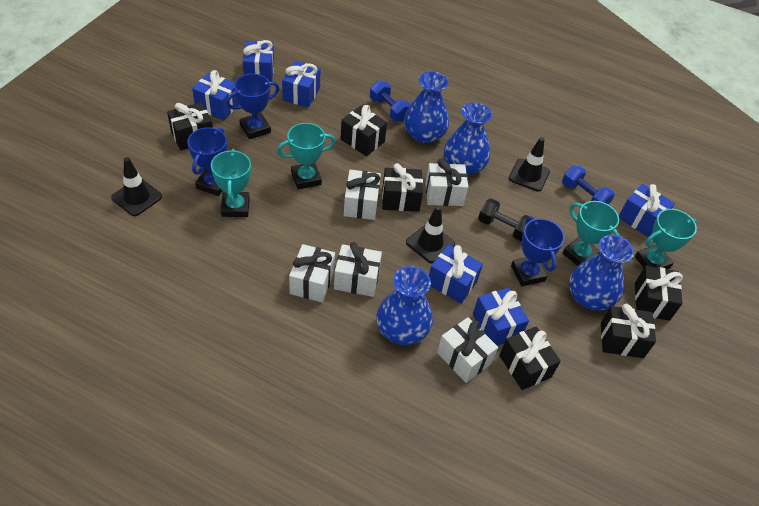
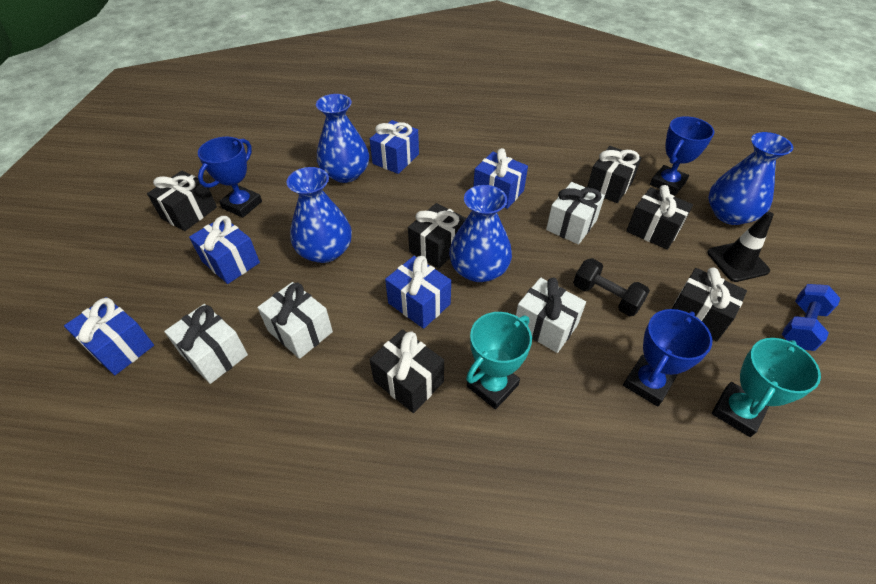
black traffic cone: [111,157,162,216] [406,206,455,263] [509,137,550,192] = 3 -> [707,211,774,282] = 1
blue dumbbell: [370,80,411,122] [562,166,615,205] = 2 -> [782,284,840,351] = 1
blue gift: [192,70,239,120] [243,40,274,81] [282,61,321,108] [429,245,483,304] [473,287,529,346] [619,184,675,237] = 6 -> [64,297,154,375] [189,216,260,284] [370,120,419,174] [385,256,451,329] [473,148,528,209] = 5
turquoise trophy: [211,149,251,217] [277,123,335,189] [562,201,620,266] [635,209,697,269] = 4 -> [466,312,532,409] [712,338,821,437] = 2
white gift: [289,244,335,302] [334,242,382,297] [344,170,381,220] [425,159,468,206] [437,317,498,383] = 5 -> [164,304,248,384] [257,282,333,359] [516,278,586,353] [546,182,605,245] = 4

